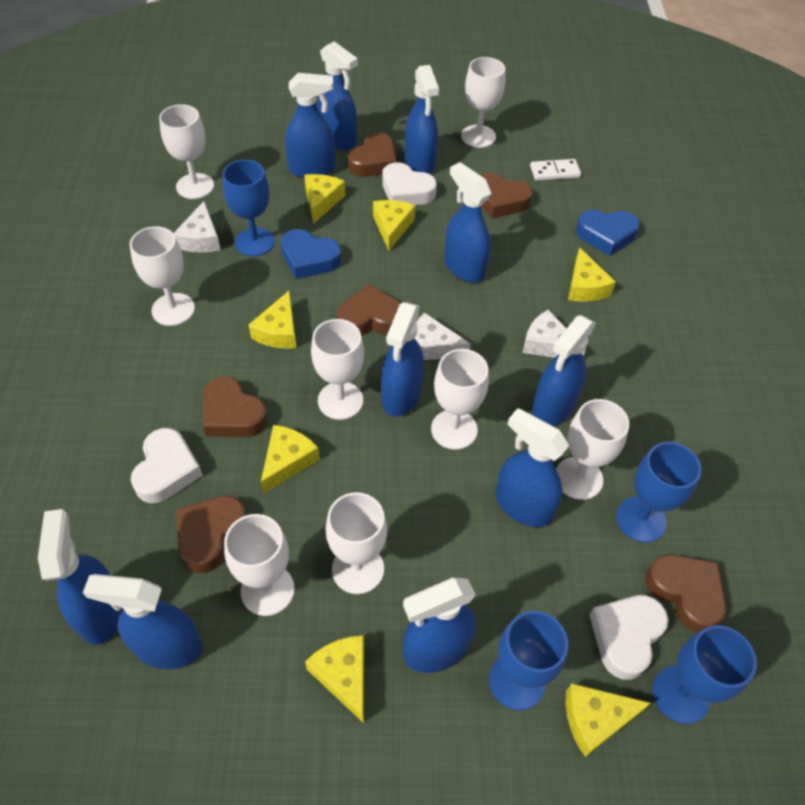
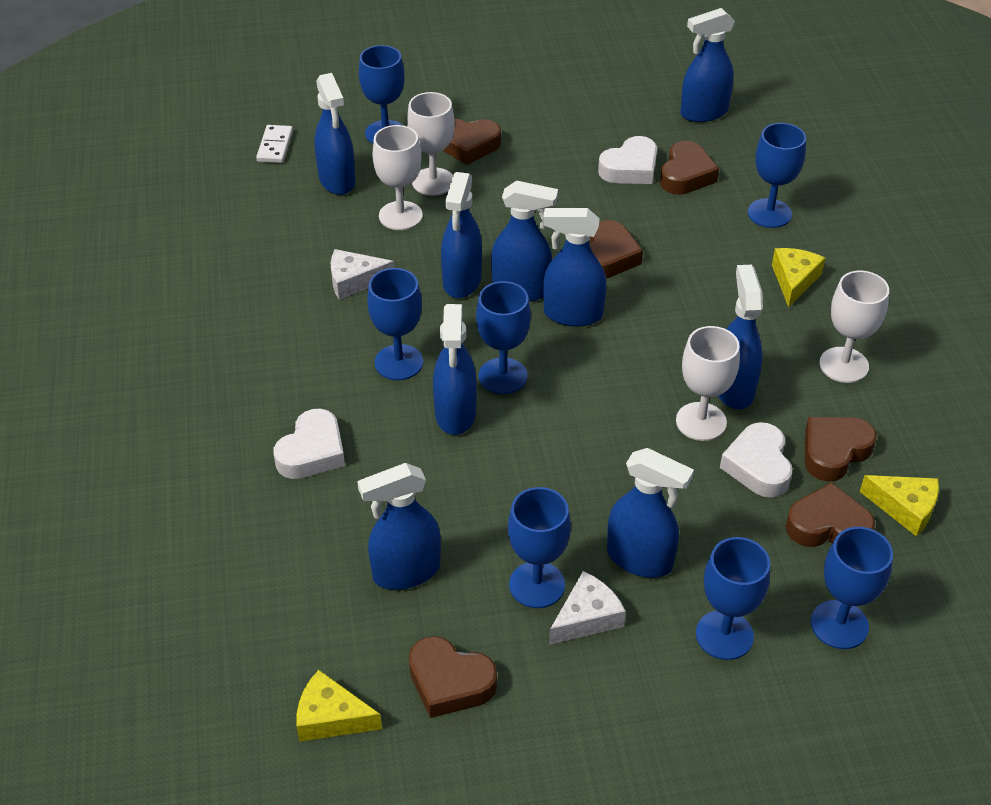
blue goblet: [223,160,275,256] [489,611,568,711] [616,442,701,542] [653,625,757,724] = 4 -> [359,45,405,144] [367,268,423,380] [476,281,531,394] [508,487,571,608] [696,537,770,660] [748,123,806,228] [811,527,893,649] = 7
blue heart: [281,229,341,279] [576,210,640,256] = 2 -> none = 0
blue spray bottle: [38,509,123,645] [83,574,203,669] [285,73,335,178] [317,41,358,150] [381,302,424,417] [403,577,476,673] [405,65,439,174] [444,162,491,283] [496,408,569,527] [532,315,596,426] = 10 -> [314,73,356,195] [357,463,441,590] [433,304,477,435] [441,172,482,298] [491,180,558,302] [543,208,607,327] [607,448,694,578] [680,8,735,122] [718,265,763,410] = 9
white cheese: [173,201,221,253] [415,313,471,360] [522,310,586,358] = 3 -> [331,249,394,300] [549,571,626,645] = 2
white goblet: [130,226,195,326] [159,104,214,199] [224,514,294,616] [311,319,364,420] [326,492,387,594] [431,349,489,450] [461,57,505,148] [556,399,629,500] = 8 -> [372,125,423,230] [407,92,455,196] [676,326,740,441] [819,271,889,383] = 4
yellow cheese: [249,291,297,349] [261,425,320,494] [304,174,345,224] [305,635,364,723] [373,200,415,251] [566,683,651,757] [568,247,616,302] = 7 -> [296,670,382,742] [772,248,826,307] [860,475,939,536] = 3

